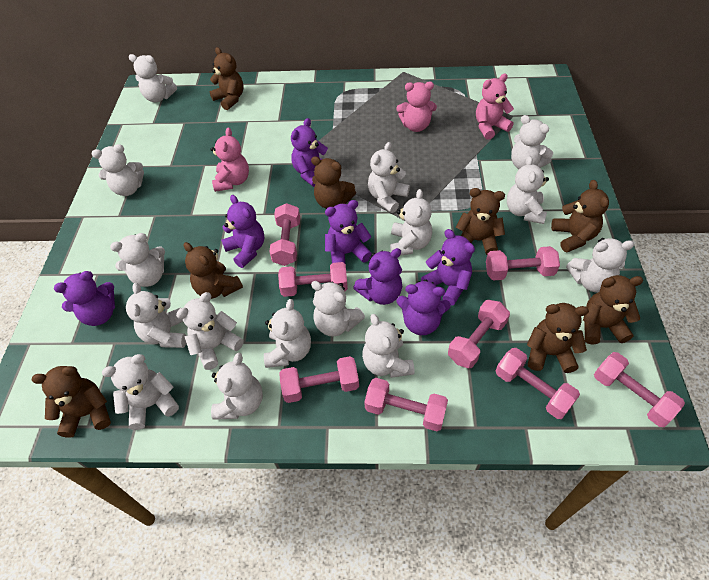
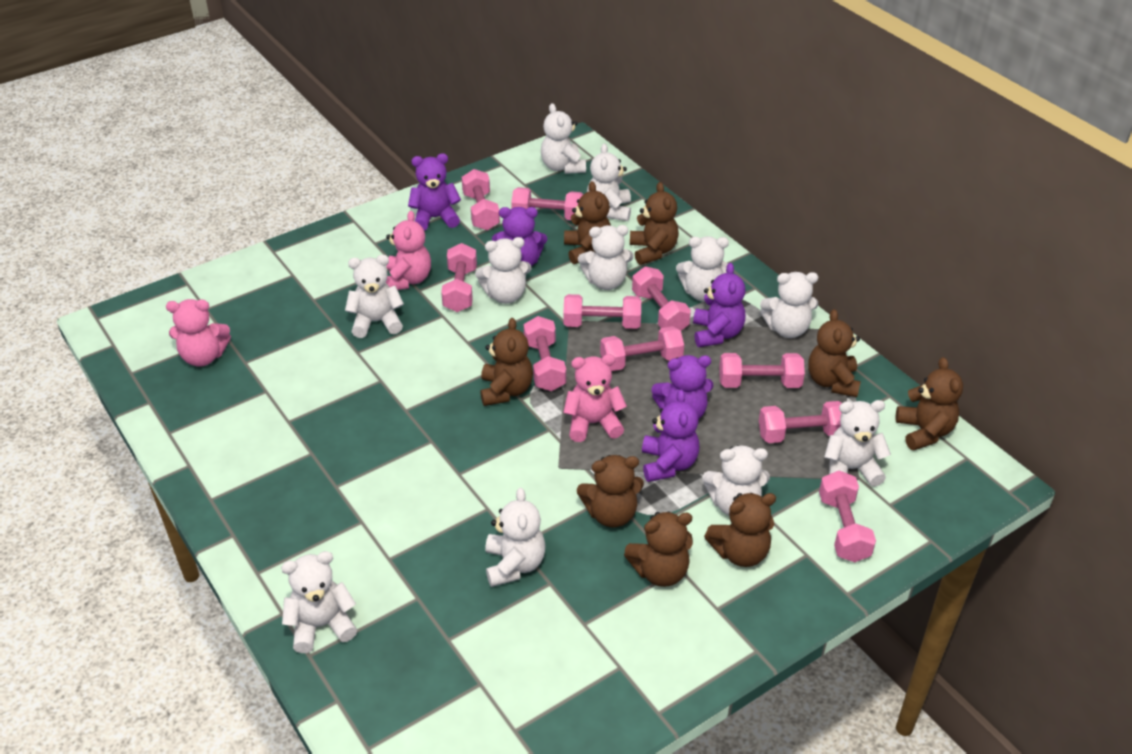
pink dumbbell: [269,203,300,266] [278,262,348,297] [279,356,359,403] [364,378,448,431] [448,300,510,368] [486,246,560,281] [496,348,580,419] [594,352,685,427] = 8 -> [441,243,477,312] [462,169,500,230] [511,187,583,220] [524,316,566,391] [563,294,641,329] [600,326,684,371] [632,267,691,331] [719,353,805,388] [759,401,842,443] [819,471,876,562] = 10
purple teddy bear: [54,271,115,326] [221,195,264,268] [291,118,328,187] [325,200,372,263] [353,248,402,305] [396,280,451,335] [421,229,475,305] = 7 -> [408,153,461,231] [492,207,547,266] [642,389,699,482] [651,355,713,420] [693,263,745,347] = 5
white teddy bear: [92,144,144,196] [102,354,179,430] [110,233,165,287] [126,283,186,348] [129,54,177,102] [176,292,244,370] [211,353,263,420] [264,299,311,368] [311,281,365,336] [362,314,415,378] [368,142,410,213] [390,189,432,256] [507,156,549,224] [511,115,553,169] [566,238,634,292] = 15 -> [281,551,357,653] [345,255,404,338] [475,237,532,304] [485,488,546,587] [541,103,586,174] [578,225,634,290] [587,143,631,221] [676,236,729,302] [703,445,770,516] [760,272,818,338] [824,400,891,487] = 11

